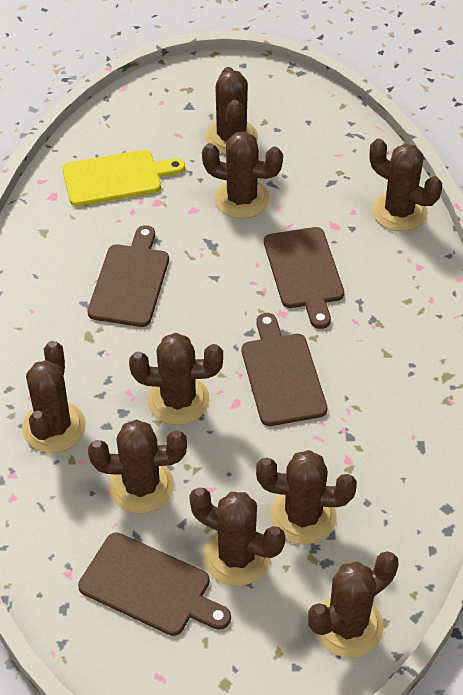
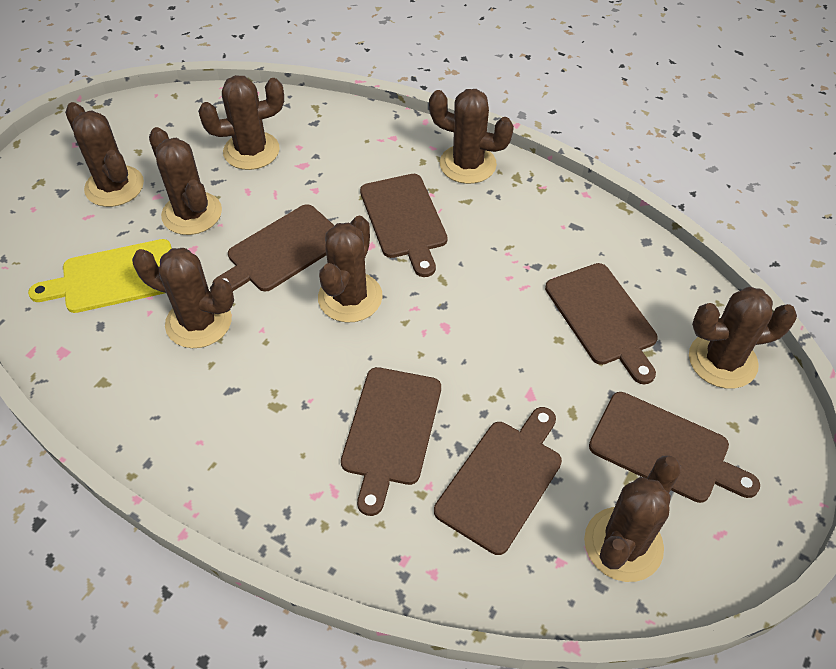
brown cactus: [22,341,86,453] [88,420,187,514] [129,333,223,425] [189,487,285,586] [202,131,283,219] [205,67,258,155] [256,450,357,544] [308,551,399,657] [370,139,442,231] = 9 -> [65,102,144,207] [132,248,234,348] [149,127,222,235] [198,75,284,170] [318,216,383,323] [429,89,514,184] [584,456,681,582] [689,287,797,389] = 8
brown cutting board: [78,532,231,636] [87,225,169,327] [242,313,327,426] [264,227,344,329] = 4 -> [212,204,335,291] [341,367,441,516] [360,174,448,277] [434,407,562,555] [545,263,658,384] [589,392,760,503] = 6

